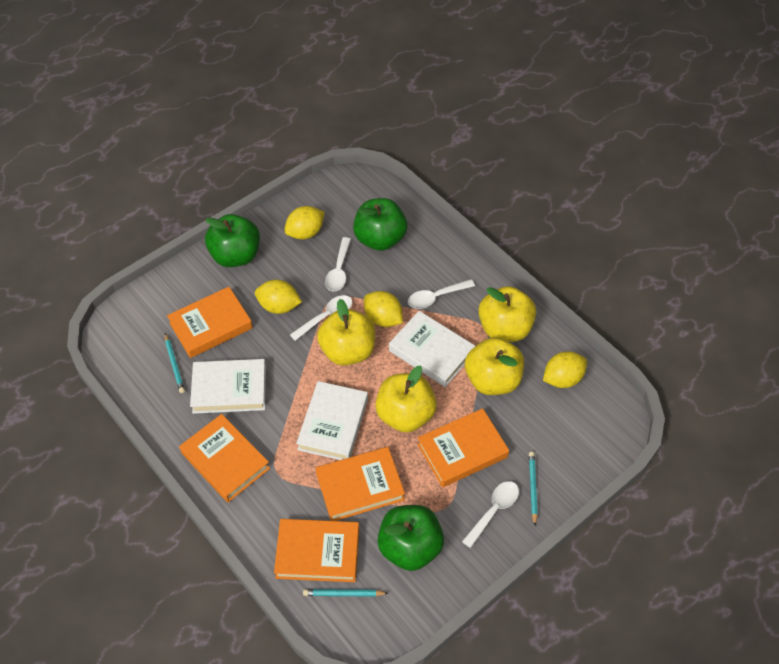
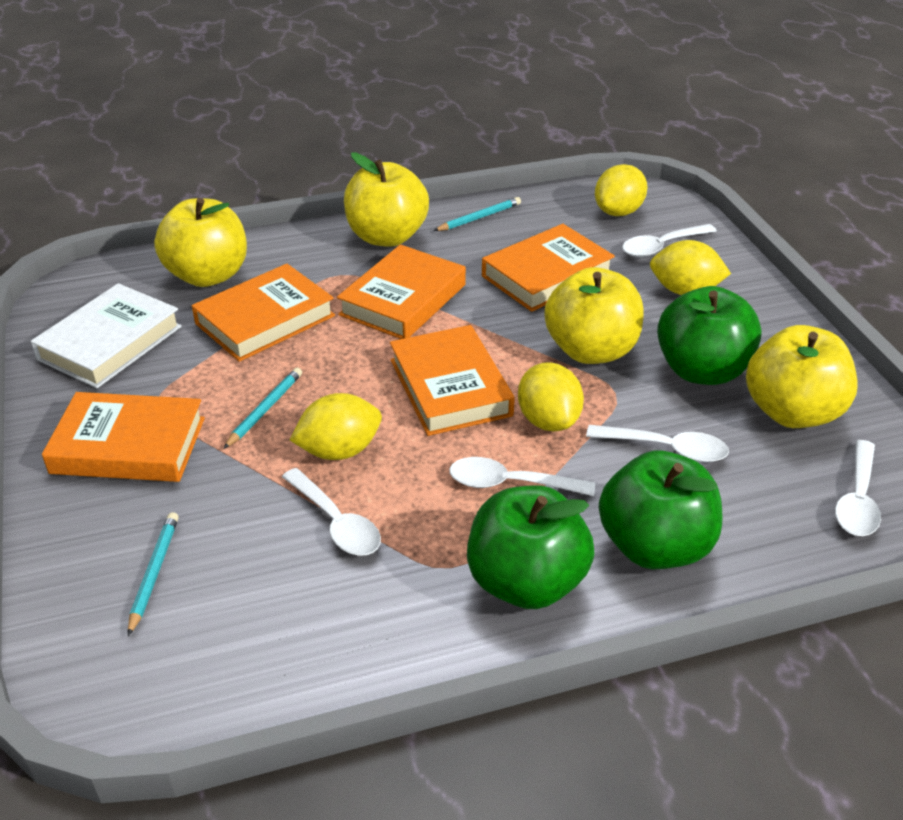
white book: [190,359,266,414] [296,381,368,460] [389,311,475,387] = 3 -> [31,283,182,388] = 1
white spoon: [290,295,352,341] [325,237,351,291] [408,279,475,309] [462,481,519,548] = 4 -> [282,468,381,556] [449,457,595,496] [586,425,729,462] [622,224,717,257] [835,440,881,536] = 5

